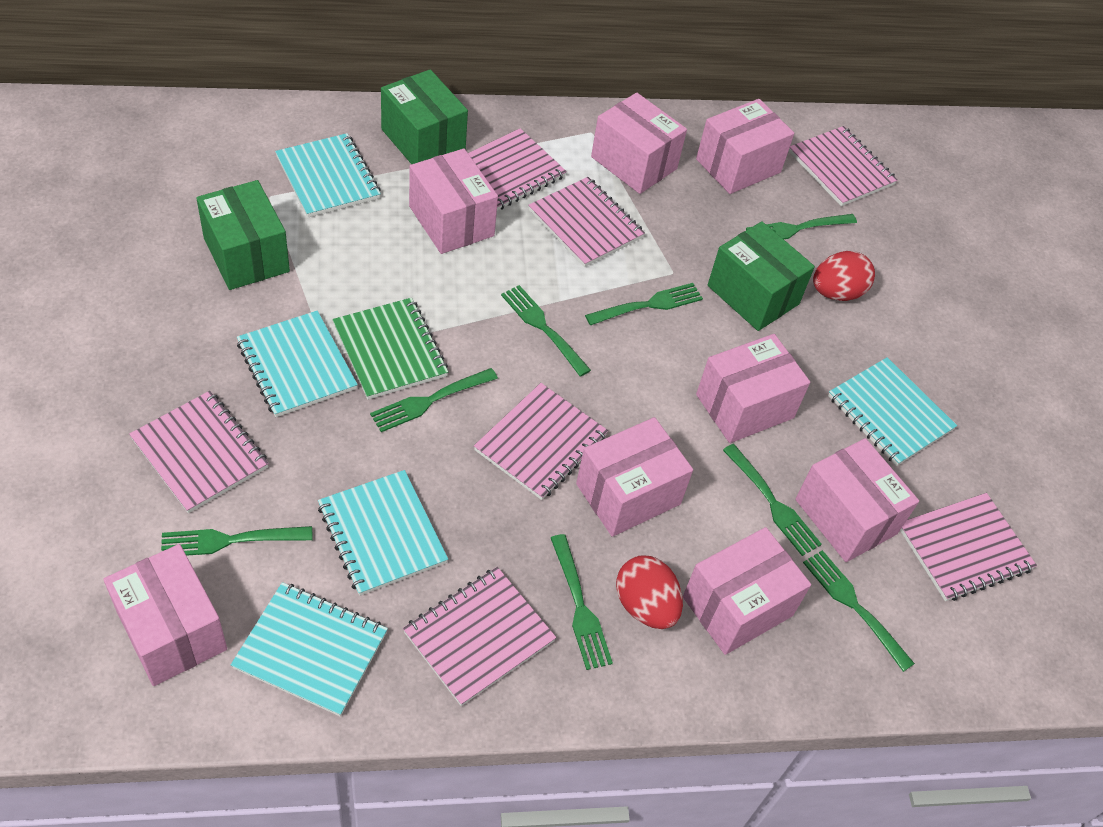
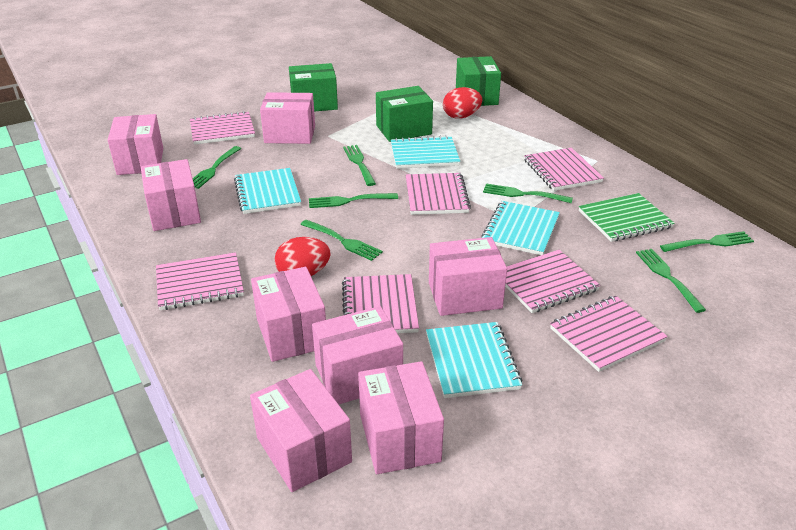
green fork: [161,526,313,556] [370,368,498,432] [501,285,591,377] [551,534,613,670] [585,283,703,325] [723,444,822,556] [746,214,857,239] [803,550,915,672] = 8 -> [193,146,241,189] [300,220,383,261] [309,193,398,208] [343,145,376,186] [483,184,573,203] [636,249,706,313] [660,231,754,252] = 7
turquoise notebook: [231,582,388,716] [237,311,358,417] [275,133,381,217] [318,470,448,596] [828,357,957,466] = 5 -> [234,168,301,214] [391,135,460,169] [426,322,523,398] [481,201,560,255] = 4

